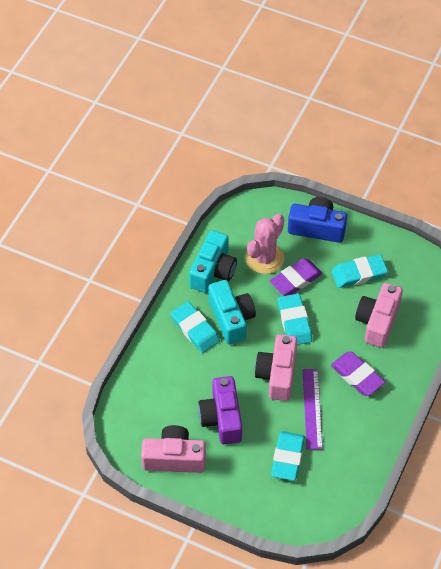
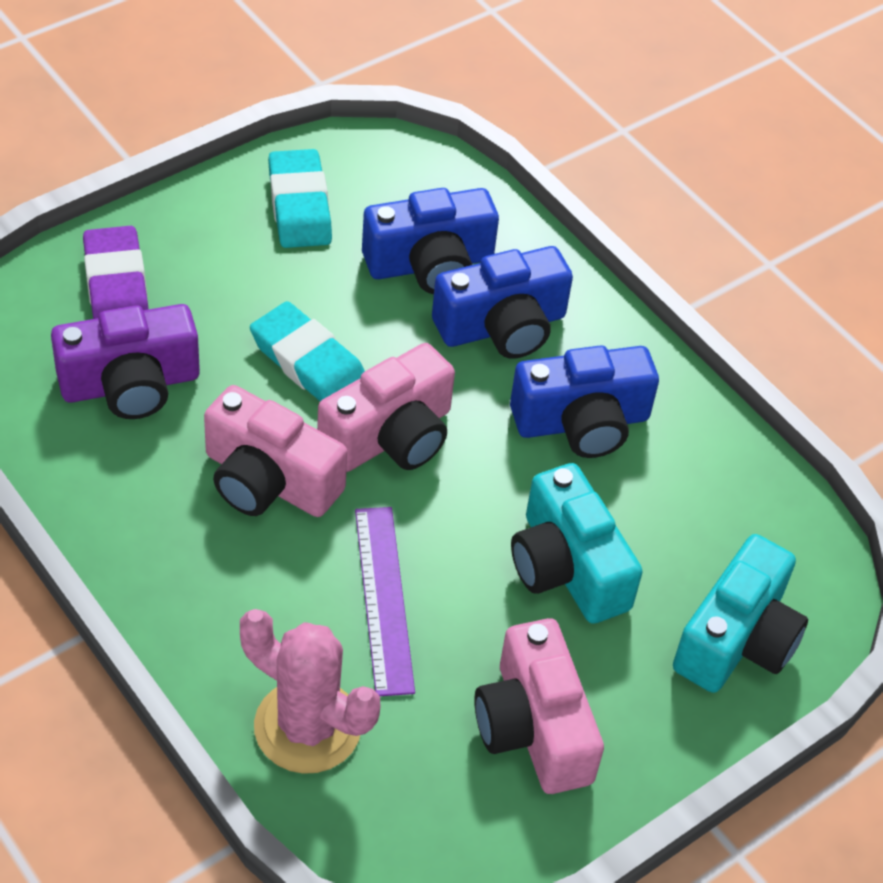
blue camera: [288,197,347,243] = 1 -> [362,188,499,294] [432,246,573,359] [510,345,659,458] = 3
purple eraser: [270,258,322,296] [331,352,385,396] = 2 -> [83,226,149,319] = 1
turquoise eraser: [170,302,220,353] [271,431,305,481] [277,294,312,345] [331,254,388,288] = 4 -> [250,301,365,402] [268,149,332,248] = 2

